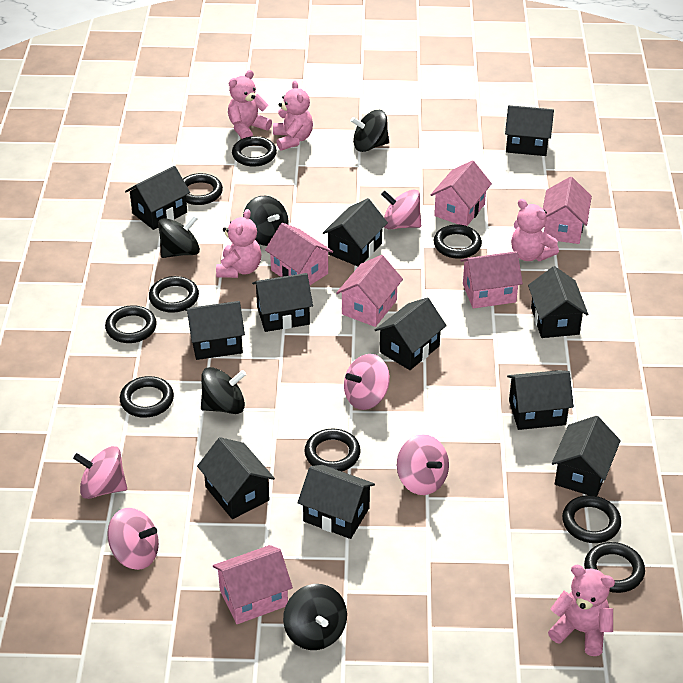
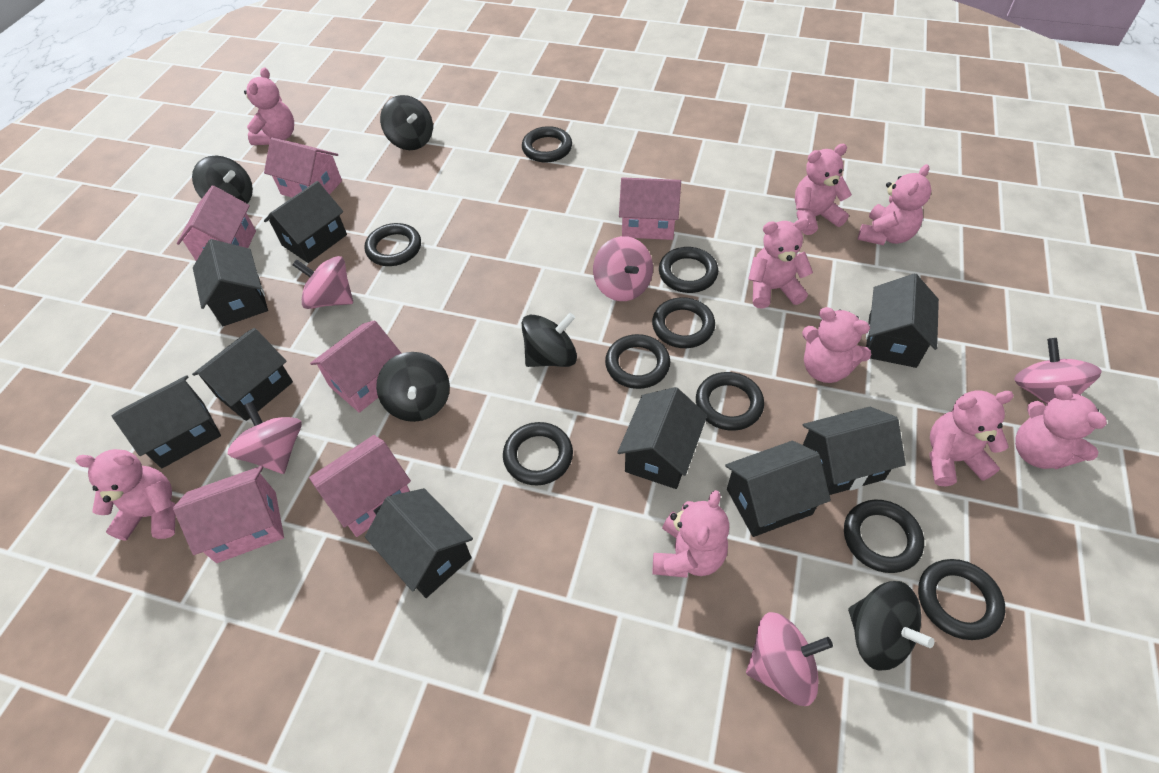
black house: [125,166,190,230] [185,301,245,360] [197,437,275,519] [252,273,313,332] [298,465,375,539] [323,198,388,266] [375,297,447,370] [505,105,554,156] [507,370,574,430] [528,266,588,338] [552,416,621,496] = 11 -> [112,375,221,468] [192,328,293,421] [193,239,268,326] [264,181,347,263] [365,488,473,598] [617,387,707,489] [725,441,831,537] [803,407,906,495] [866,273,939,368] = 9
pink teddy bear: [216,209,262,278] [228,70,272,139] [273,80,313,151] [511,199,559,261] [548,565,615,656] = 5 -> [75,449,176,541] [244,68,294,145] [653,490,729,578] [748,218,813,309] [795,144,852,235] [802,307,871,383] [858,164,932,245] [929,390,1014,486] [1015,385,1107,469] = 9

